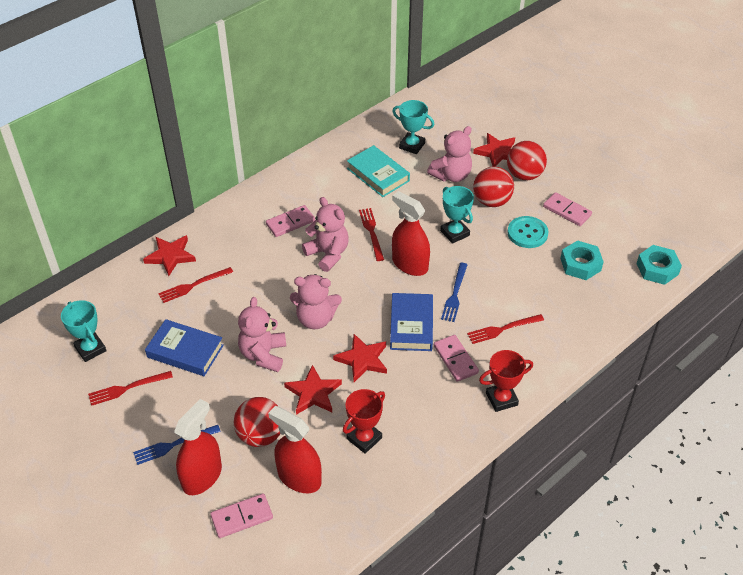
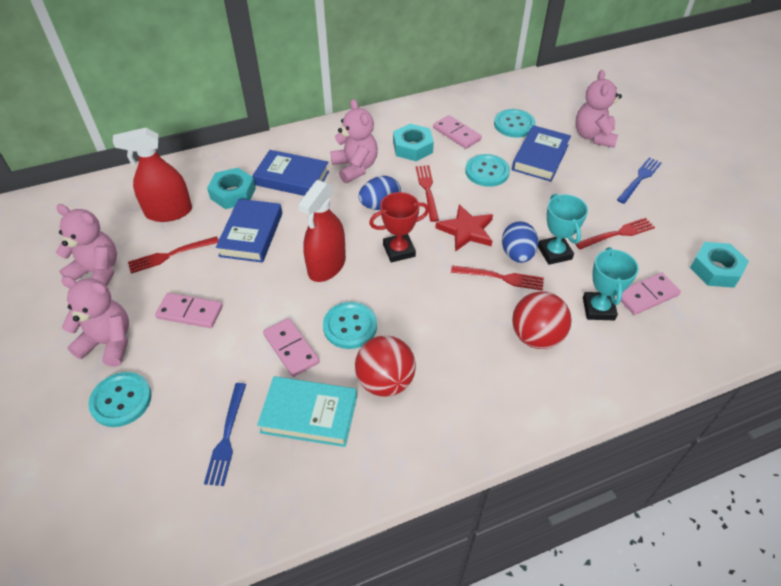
blue book: [145,319,224,376] [390,293,433,351] = 2 -> [216,199,282,263] [253,150,329,196] [512,125,571,182] = 3
blue egg: none = 0 -> [359,176,401,210] [502,221,538,263] = 2
red ball: [234,397,280,447] [473,167,514,207] [507,141,547,180] = 3 -> [355,335,416,397] [512,291,572,349] = 2
red spray bottle: [174,399,222,495] [268,406,322,493] [392,191,430,276] = 3 -> [113,128,192,222] [298,180,346,282] = 2
red star: [143,235,196,276] [284,365,342,415] [333,334,387,382] [473,133,515,167] = 4 -> [435,204,493,252] = 1
red trophy: [343,389,385,454] [479,350,533,412] = 2 -> [369,192,430,263] = 1
turquoise button: [507,216,549,248] = 1 -> [88,372,152,427] [323,302,377,349] [465,154,510,187] [494,109,536,138] = 4
turquoise nut: [560,240,603,280] [636,245,682,285] = 2 -> [207,168,256,209] [393,124,434,161] [690,242,749,288] = 3
turquoise trophy: [61,300,106,362] [392,100,434,154] [440,186,474,244] = 3 -> [538,194,588,265] [583,247,639,320] = 2

